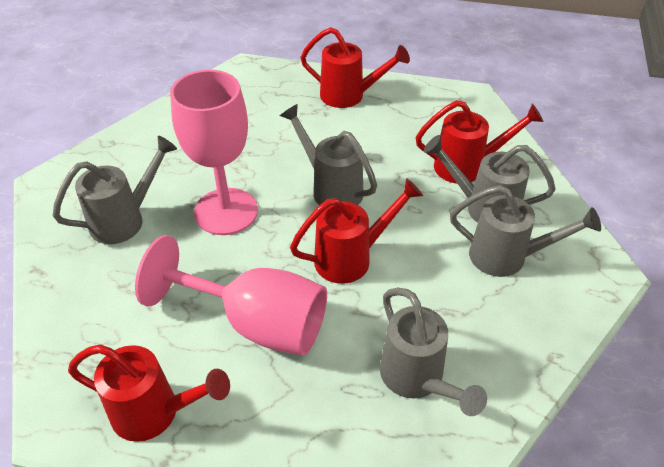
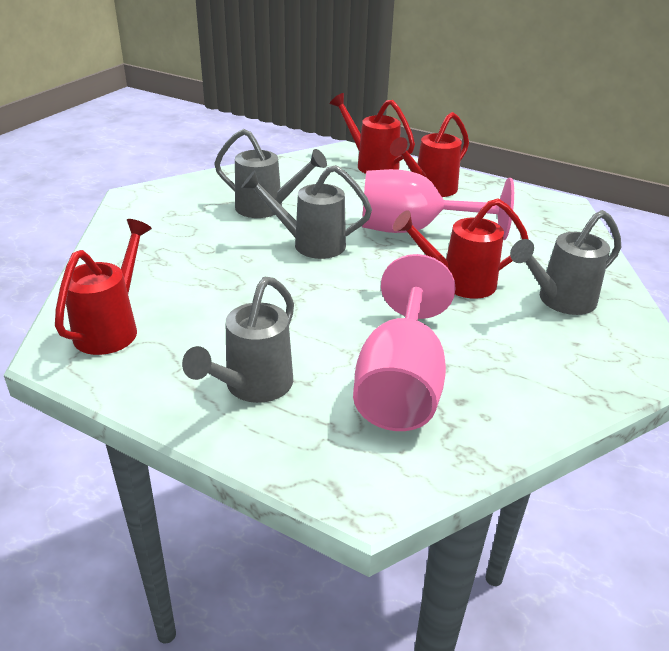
grey watering can: [53,136,177,244] [280,104,377,205] [380,288,487,416] [424,135,556,223] [450,185,601,277] = 5 -> [182,277,294,403] [214,129,327,218] [241,165,372,259] [510,210,621,315] = 4

